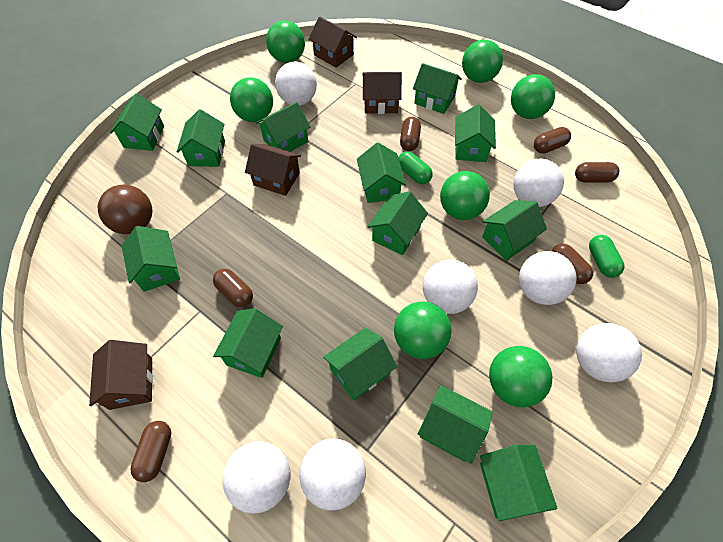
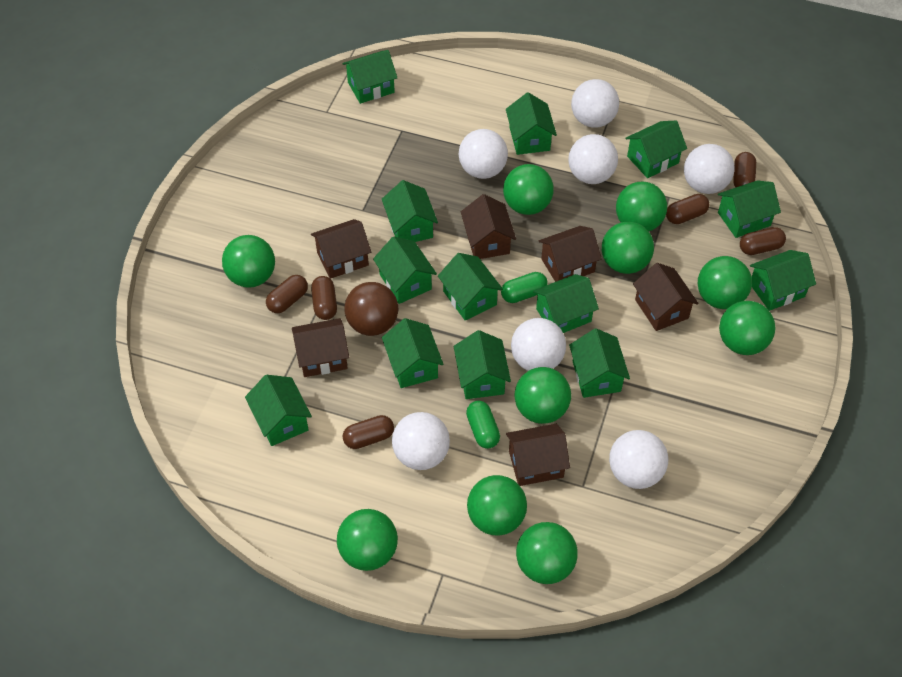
brown house: [89,340,153,410] [245,144,301,196] [309,16,357,68] [362,72,402,114] = 4 -> [292,318,349,377] [311,219,371,279] [461,194,516,259] [506,424,570,486] [539,226,602,282] [633,263,699,331] = 6
green ball: [230,77,273,122] [266,21,305,63] [394,302,452,359] [440,171,490,220] [462,39,503,83] [489,346,553,407] [511,74,555,119] = 7 -> [222,235,275,288] [337,509,398,571] [467,475,527,536] [503,164,554,215] [514,367,571,424] [516,522,578,584] [602,222,654,274] [616,182,667,231] [698,256,752,309] [719,301,776,355] = 10

